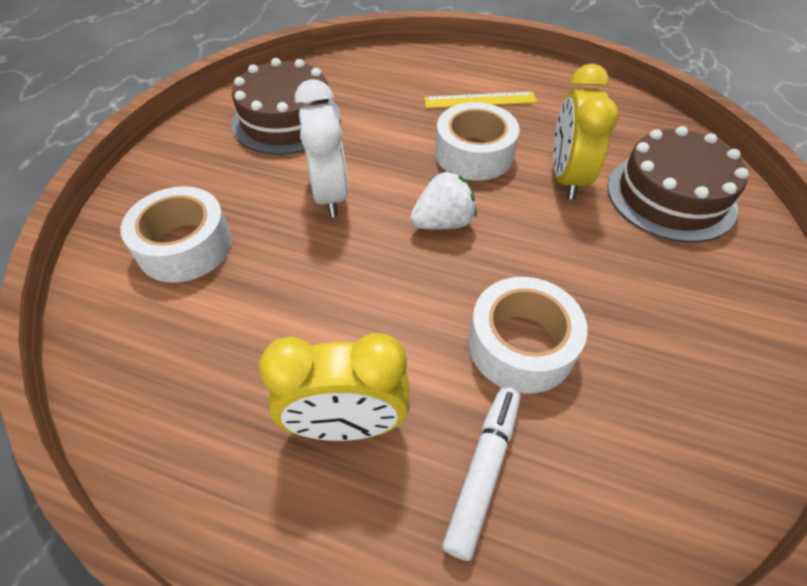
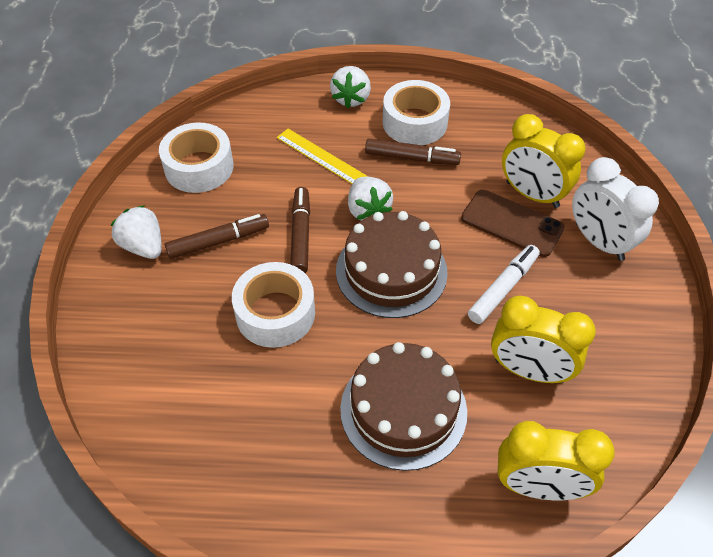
brown marker: none = 0 -> [165,214,269,259] [290,187,310,273] [365,138,461,165] = 3
brown phone: none = 0 -> [461,190,564,257] = 1
white strawberry: [410,171,477,229] = 1 -> [111,205,162,259] [330,66,371,108] [348,177,393,221] = 3
yellow clock: [259,333,410,441] [553,64,619,199] = 2 -> [491,296,596,383] [498,421,615,500] [502,114,585,208] = 3

